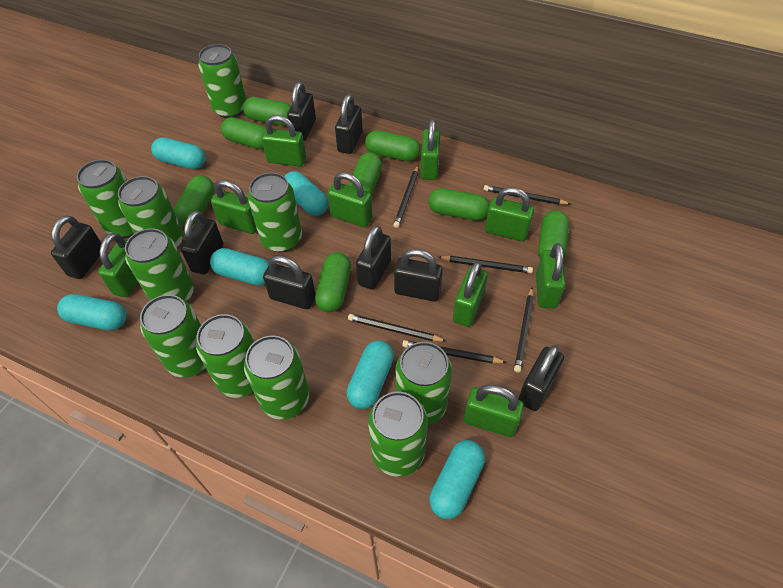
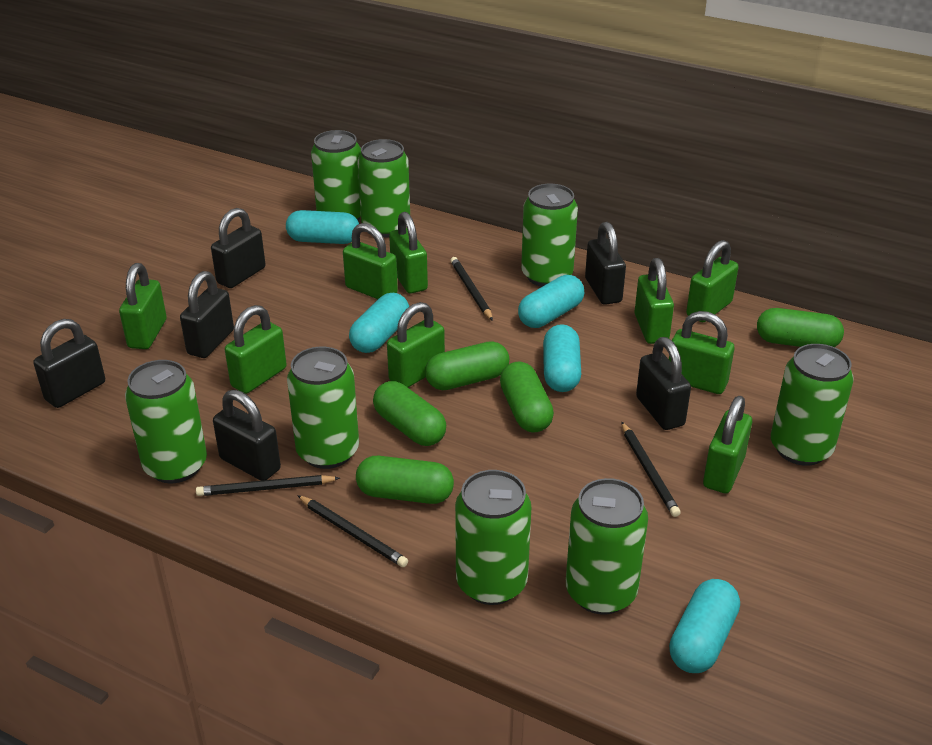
black padlock: [51,215,101,279] [181,211,223,275] [263,255,315,310] [287,82,316,141] [335,94,363,154] [356,225,391,290] [394,249,443,302] [518,345,564,411] = 8 -> [33,319,105,408] [180,271,234,358] [211,208,265,288] [213,390,281,481] [585,222,626,305] [636,337,691,430] = 6
black pencil: [348,314,446,342] [393,166,419,228] [402,340,507,363] [438,256,533,273] [484,185,571,205] [514,288,534,373] = 6 -> [196,475,340,496] [297,495,408,567] [450,257,493,321] [621,422,681,517] = 4
green can: [77,159,134,239] [118,176,184,249] [125,228,194,302] [140,295,206,378] [196,314,254,398] [198,44,247,118] [244,336,309,420] [248,172,302,253] [368,392,428,477] [395,342,452,426] = 10 -> [125,360,207,483] [287,347,359,469] [311,130,361,221] [357,139,410,237] [455,470,531,605] [521,184,578,287] [566,478,648,615] [771,344,854,466] = 8
green capsule: [174,175,215,226] [221,117,266,150] [243,97,291,126] [315,252,351,312] [348,152,382,195] [365,130,420,162] [428,188,489,221] [538,210,569,260] = 8 -> [356,456,454,504] [373,381,446,446] [425,341,509,390] [500,362,554,432] [757,308,844,347] = 5
turquoise capsule: [57,294,126,331] [151,137,205,169] [210,248,269,286] [284,171,328,216] [346,340,394,409] [429,440,485,519] = 6 -> [286,210,359,244] [349,293,409,353] [518,275,584,328] [543,324,581,392] [669,579,740,673] = 5

